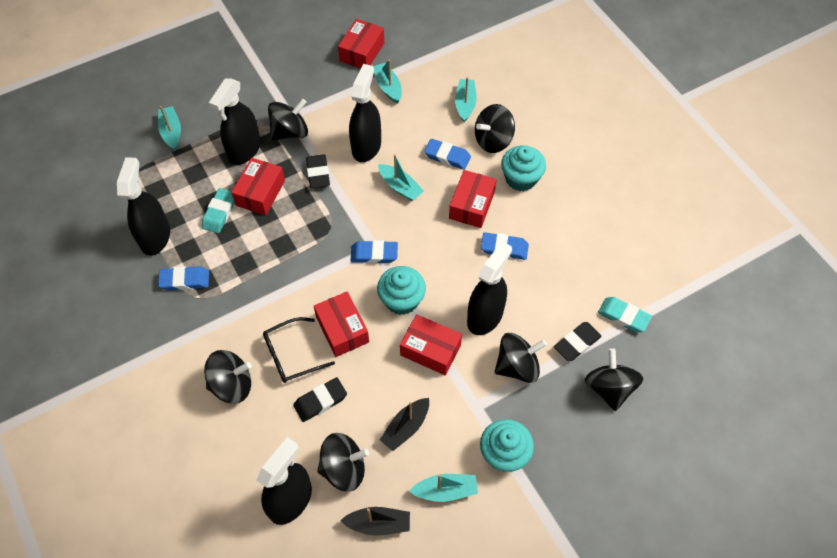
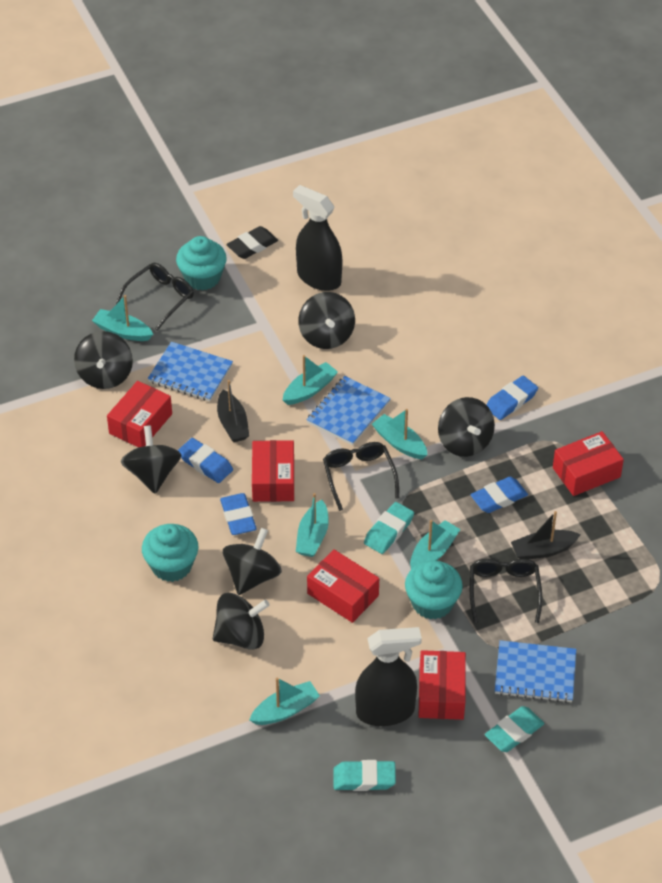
black eraser: [293,377,347,422] [306,154,330,188] [554,322,602,362] = 3 -> [226,226,278,259] = 1
black glasses: [263,317,335,383] = 1 -> [116,263,194,331] [323,442,399,511] [470,559,543,623] = 3
black spray bottle: [117,157,170,256] [209,79,261,165] [256,437,312,525] [349,64,381,162] [467,241,512,335] = 5 -> [293,185,342,291] [355,627,422,726] = 2
blue notebook: none = 0 -> [148,342,233,401] [306,376,391,445] [495,640,576,703] = 3
turquoise boat: [158,106,181,151] [373,59,402,104] [378,154,424,201] [409,474,478,502] [455,77,477,122] = 5 -> [92,295,153,341] [249,677,320,725] [283,355,338,405] [296,493,329,557] [372,409,428,459] [410,520,461,569] = 6
turquoise eraser: [202,188,235,233] [598,297,652,332] = 2 -> [334,760,396,791] [364,502,414,554] [485,706,544,752] = 3

